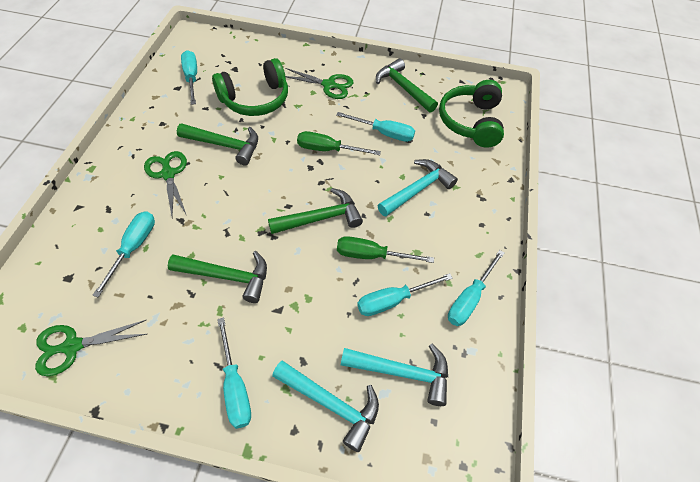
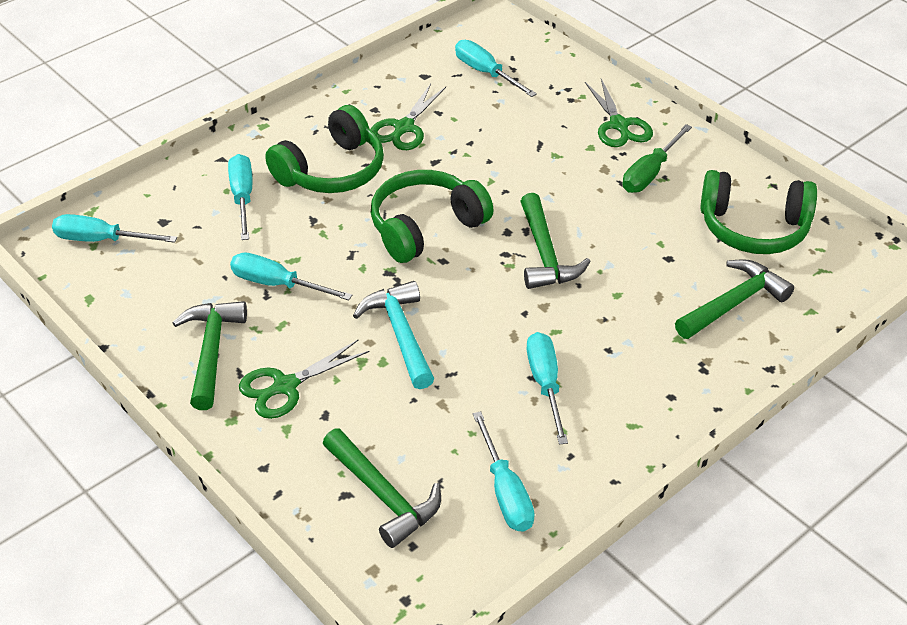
green headphones: [212,58,288,116] [439,80,504,148] = 2 -> [265,105,384,193] [371,170,494,263] [700,170,817,254] = 3
green screwdriver: [297,131,381,155] [337,236,434,263] = 2 -> [623,124,692,193] = 1
turquoise hammer: [272,361,379,452] [341,344,448,406] [377,159,458,217] = 3 -> [353,281,434,389] = 1

